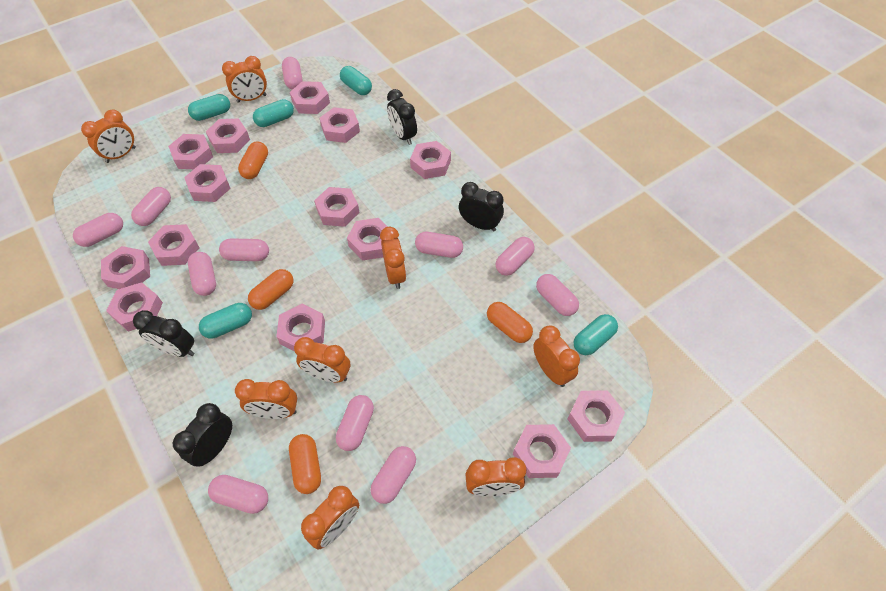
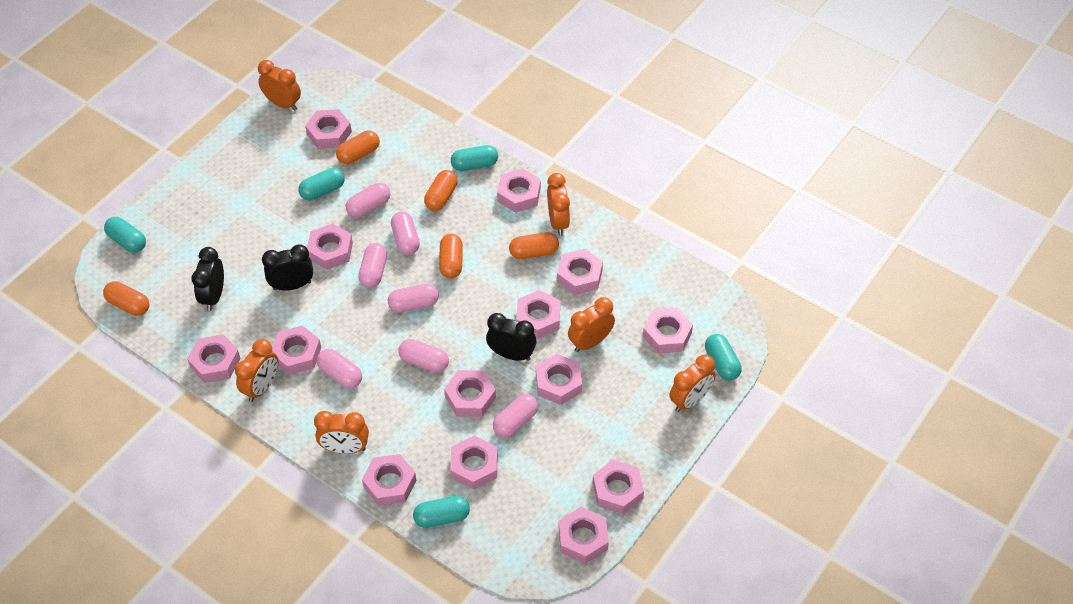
black clock: [133,310,194,357] [173,403,232,467] [387,89,417,145] [459,182,504,231] = 4 -> [191,247,224,311] [262,245,313,290] [486,313,536,361] = 3
orange capsule: [238,142,268,179] [248,269,294,310] [289,434,321,494] [487,302,533,343] = 4 -> [103,281,149,316] [336,131,380,164] [424,170,458,211] [439,234,463,279] [509,232,559,259] = 5
orange clock: [81,109,136,163] [222,56,267,103] [235,379,297,419] [294,337,350,383] [301,486,359,550] [380,227,406,289] [465,457,526,496] [533,326,580,387] = 8 -> [235,339,279,402] [258,60,301,111] [314,411,369,454] [547,173,570,236] [568,297,615,352] [669,355,715,412] = 6
pink capsule: [73,213,123,247] [131,187,171,226] [188,252,216,296] [208,475,268,514] [219,238,269,261] [282,57,302,89] [336,395,374,451] [371,446,416,504] [415,232,463,258] [495,237,535,276] [536,274,579,316] = 11 -> [317,349,362,389] [346,183,390,218] [359,243,387,288] [388,284,439,313] [391,212,420,255] [399,339,449,373] [493,394,538,438] = 7

